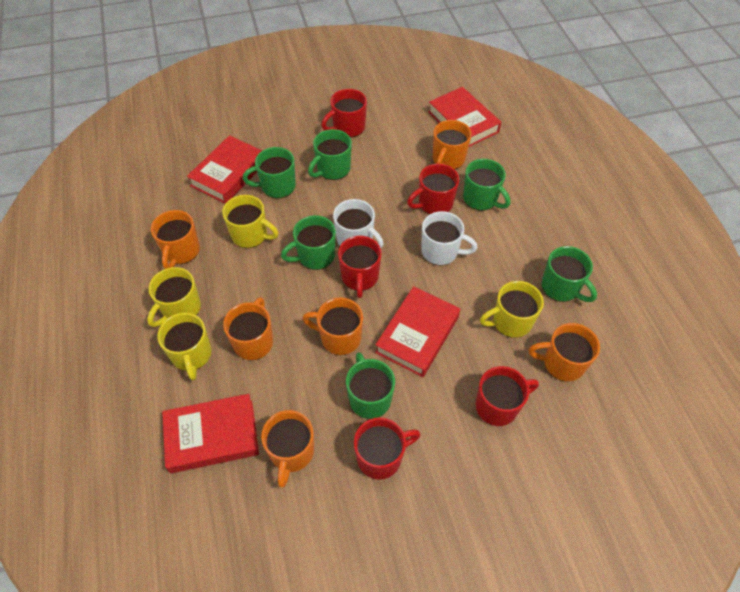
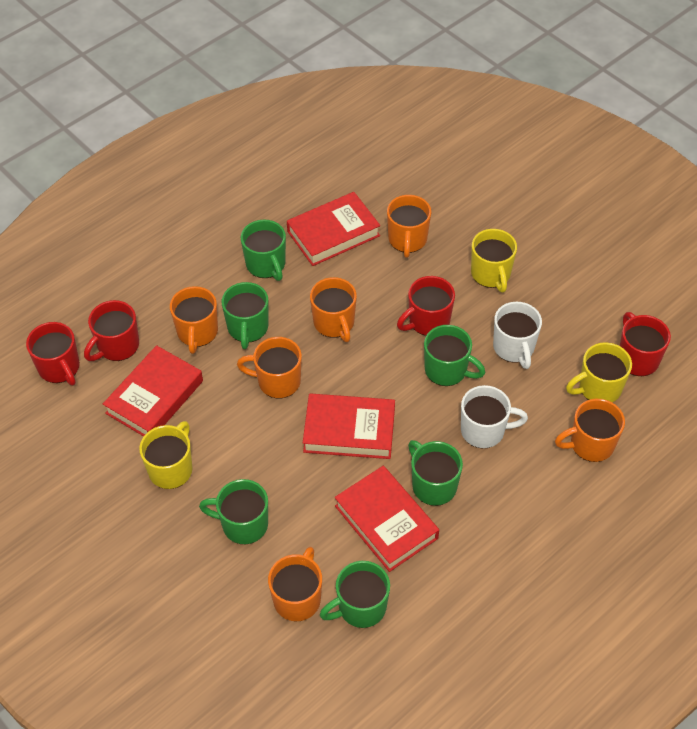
red mug: [321,89,367,138] [338,236,382,298] [354,417,421,480] [407,164,459,214] [476,366,539,426] = 5 -> [26,322,80,385] [84,300,139,361] [397,276,455,336] [620,312,671,376] = 4
yellow mug: [147,267,201,327] [157,313,211,380] [222,195,279,248] [480,281,544,338] = 4 -> [139,421,193,489] [471,229,517,293] [566,342,632,402] = 3

